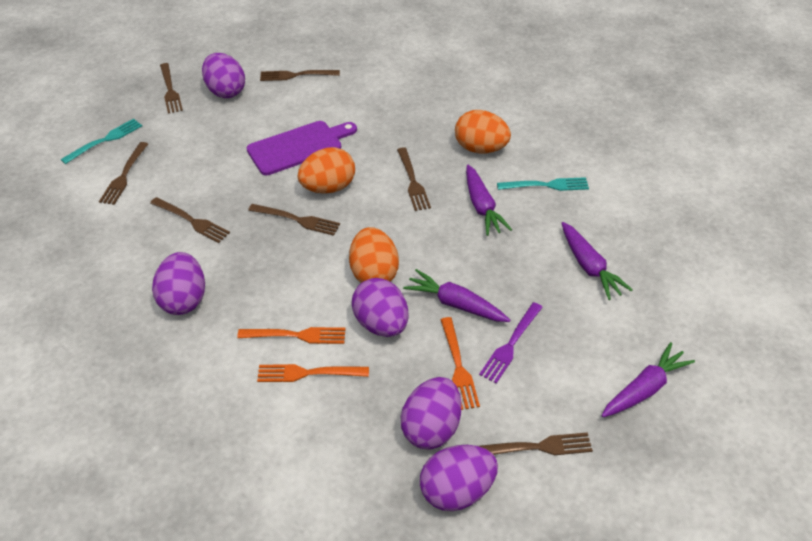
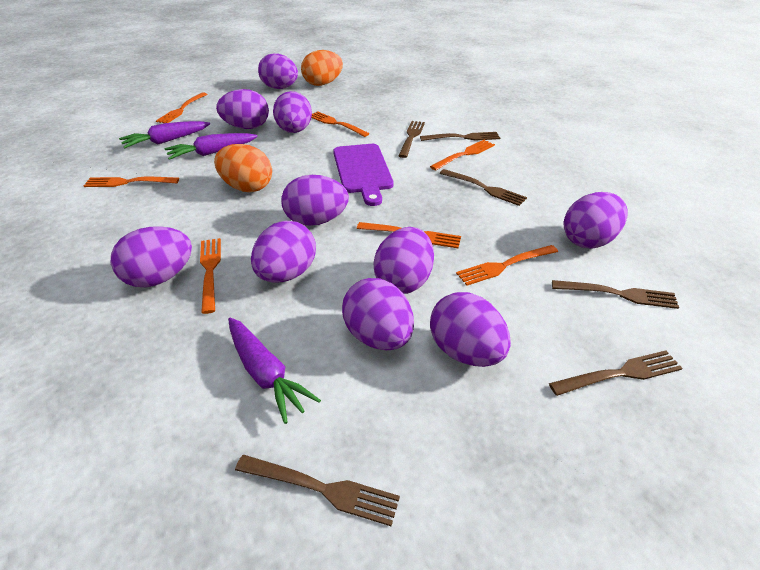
brown fork: [99,142,148,205] [150,197,230,243] [160,63,183,114] [248,204,340,236] [260,70,340,81] [397,147,431,211] [479,432,593,455] = 7 -> [235,455,400,526] [398,121,425,158] [420,132,500,141] [440,169,527,206] [549,350,682,396] [552,280,679,309] = 6
orange egg: [298,147,355,194] [349,227,399,283] [455,110,511,153] = 3 -> [214,144,272,192] [301,50,343,86] = 2
orange fork: [237,327,345,344] [257,364,369,382] [440,317,480,410] = 3 -> [84,177,179,187] [156,92,207,123] [200,238,221,314] [311,111,370,137] [357,222,461,248] [430,140,495,170] [456,245,558,286] = 7
purple carrot: [403,269,510,322] [466,165,512,236] [561,222,633,300] [601,342,695,417] = 4 -> [119,121,210,148] [165,133,258,160] [228,318,321,424] = 3
purple egg: [152,252,205,315] [202,53,245,98] [352,278,408,337] [401,377,461,449] [420,445,498,511] = 5 -> [111,226,192,287] [216,89,269,129] [251,221,316,282] [258,53,298,89] [273,91,312,133] [281,175,349,226] [342,278,414,350] [373,227,434,294] [430,292,511,367] [563,192,628,248] = 10
purple fork: [479,302,543,383] = 1 -> none = 0
turquoise fork: [60,119,142,164] [497,177,589,191] = 2 -> none = 0

